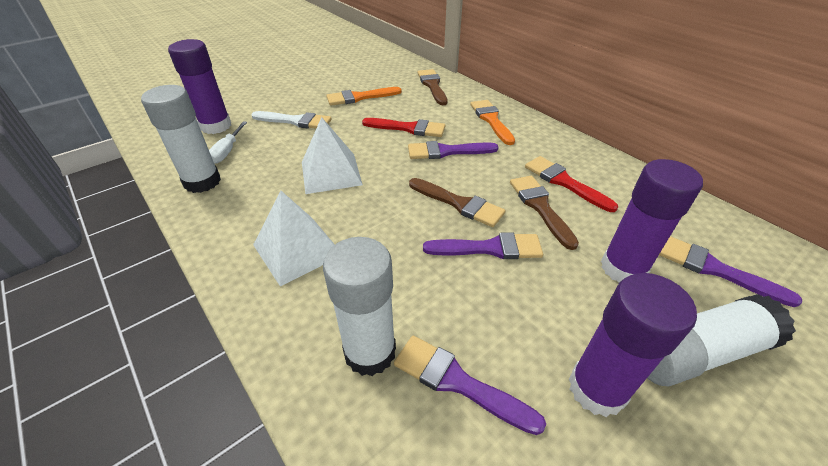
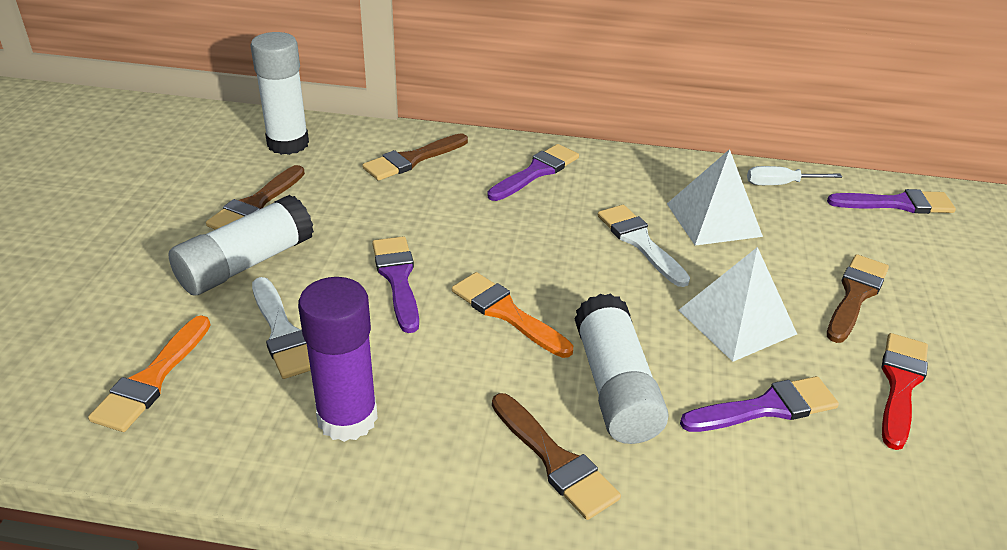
brown brush: [409,178,505,227] [417,69,447,105] [510,176,579,250] = 3 -> [206,165,305,230] [362,133,468,181] [492,393,621,520] [827,254,889,343] = 4
purple glue stick: [168,39,231,134] [569,273,697,417] [601,159,703,282] = 3 -> [298,277,378,442] = 1
red brush: [362,118,445,137] [525,156,618,212] = 2 -> [881,333,928,450] = 1
white brush: [251,111,332,129] = 1 -> [252,277,311,379] [598,205,690,287] = 2

